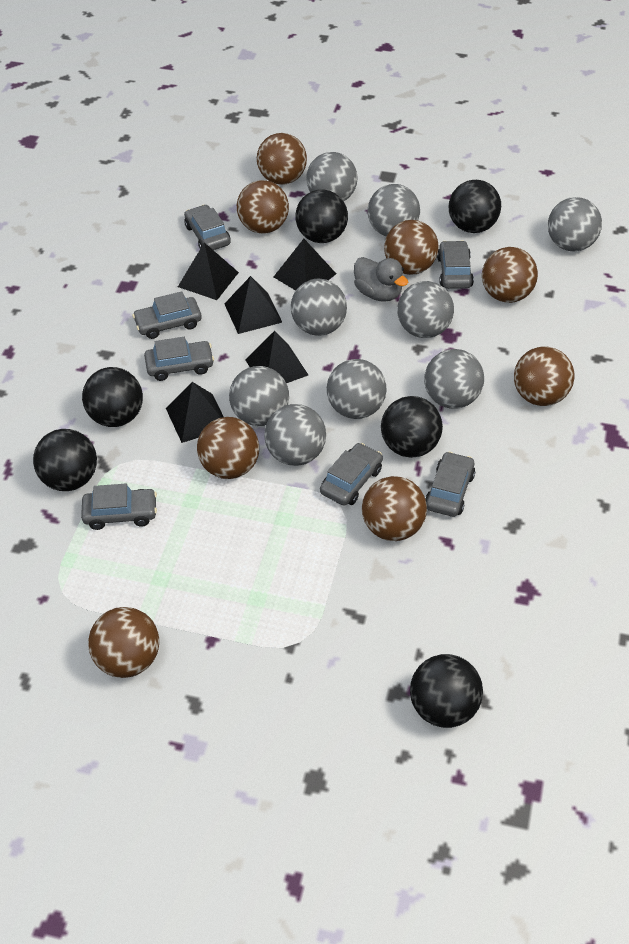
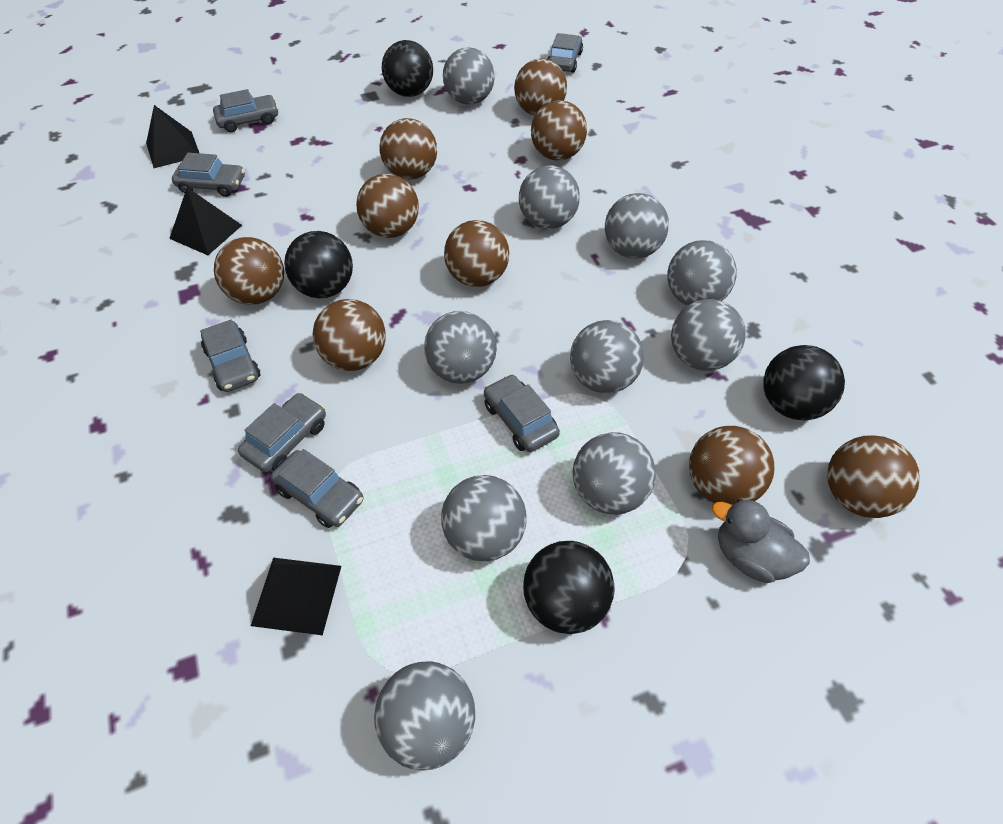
black ball: [33,429,97,491] [82,367,143,427] [295,189,348,243] [381,396,443,458] [410,654,483,728] [449,180,501,233] = 6 -> [284,231,353,298] [382,40,433,97] [523,541,615,634] [764,345,845,421] = 4
black pyramid: [166,382,224,443] [178,243,239,300] [224,276,283,334] [245,331,308,383] [274,239,336,291] = 5 -> [146,105,199,168] [169,187,242,255] [251,558,341,635] = 3
brown ball: [88,607,159,678] [197,417,259,479] [237,180,289,234] [257,133,307,185] [362,476,427,541] [384,220,438,275] [482,247,538,303] [514,346,574,406] = 8 -> [214,237,284,305] [313,299,386,371] [356,174,419,238] [379,118,437,179] [444,220,509,287] [514,58,567,116] [531,100,587,161] [689,426,775,505] [827,435,920,518] = 9
grey ball: [229,366,289,426] [264,404,326,466] [291,279,347,336] [306,152,357,201] [327,359,387,419] [367,184,420,237] [397,281,454,338] [424,349,484,409] [548,197,602,252] = 9 -> [374,661,475,771] [424,311,497,384] [441,475,527,562] [443,47,495,105] [519,165,580,229] [570,320,644,394] [573,432,656,515] [605,193,669,259] [667,240,737,306] [671,299,746,371] = 10

